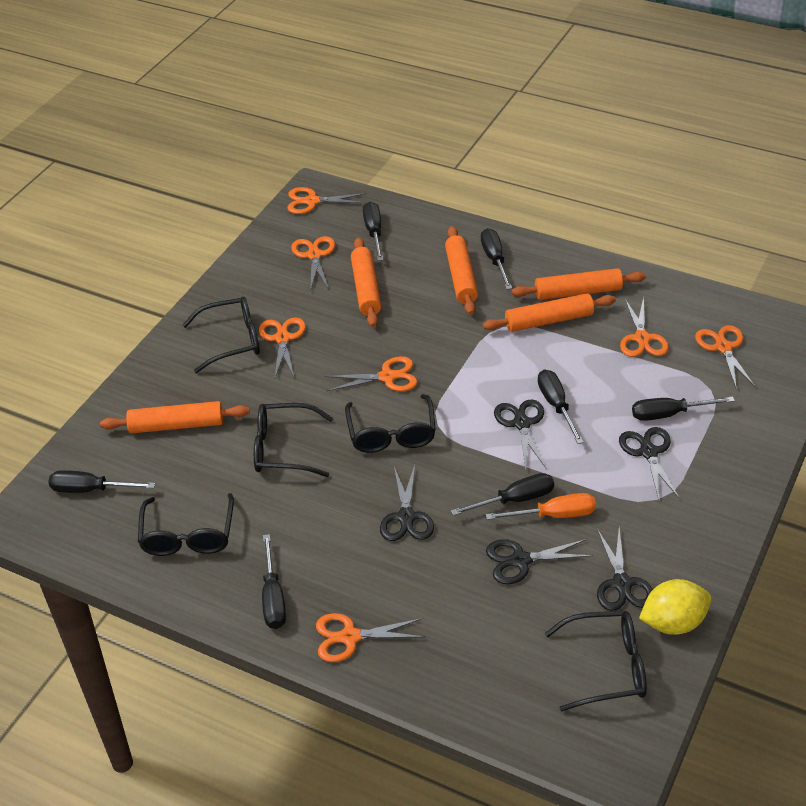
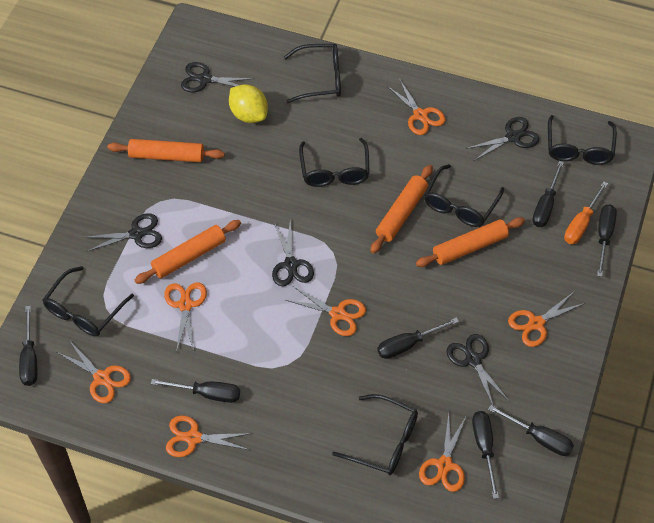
black glasses: [138,493,234,556] [183,297,260,373] [254,403,333,477] [345,394,436,453] [545,611,647,712] = 5 -> [43,266,134,337] [284,44,341,103] [299,138,370,187] [332,394,418,475] [424,164,504,227] [548,115,617,165] = 6
orange rolling pin: [100,401,250,434] [351,238,381,327] [445,226,478,315] [482,293,616,332] [511,268,646,300] = 5 -> [107,139,225,162] [134,220,241,284] [370,165,433,254] [416,217,525,267] = 4

